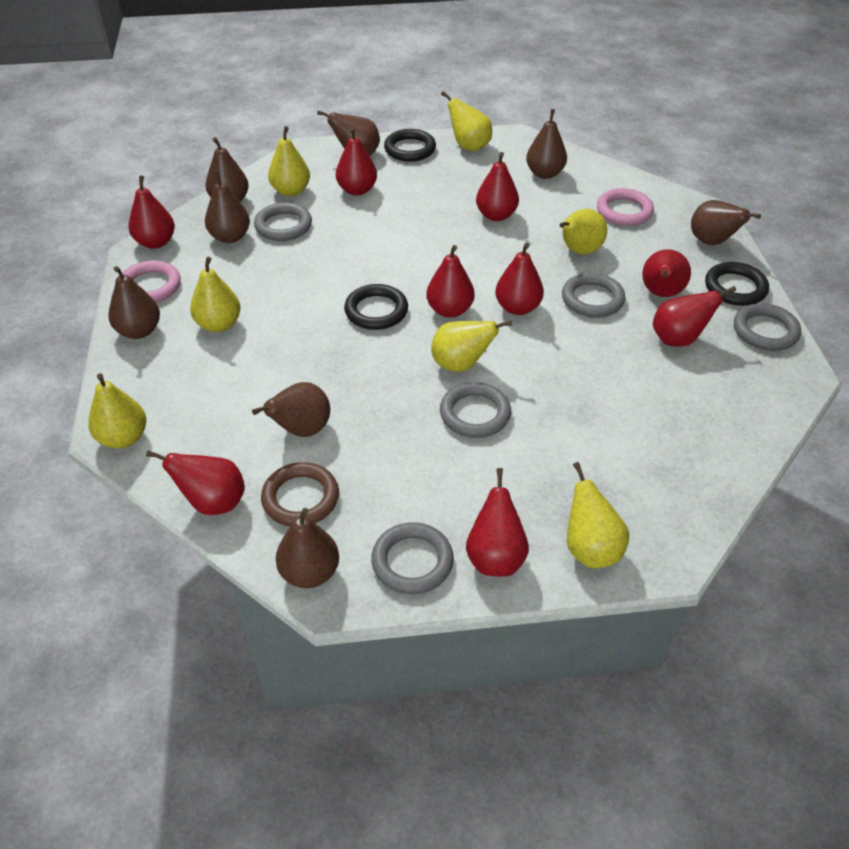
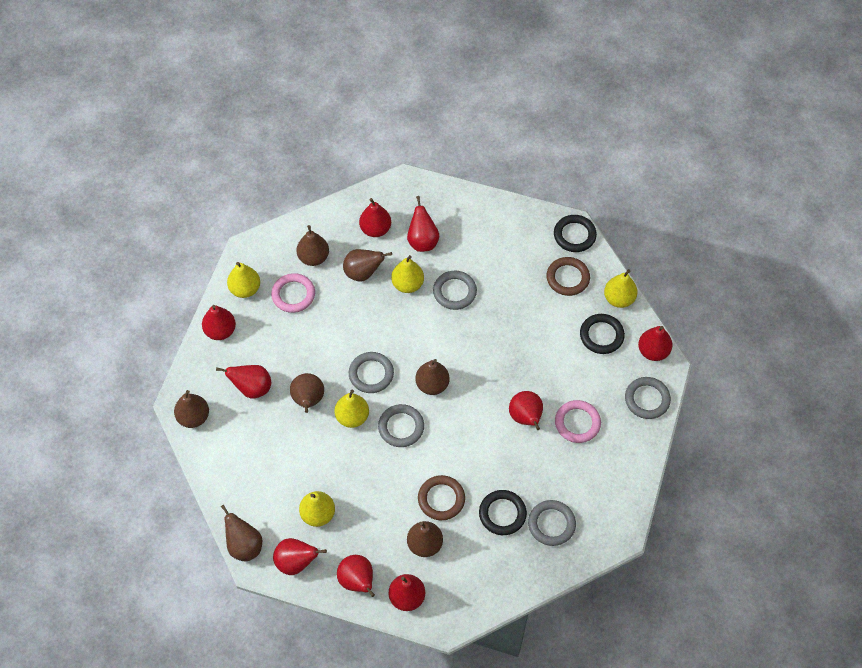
brown pear: [108,266,160,339] [205,170,250,243] [206,137,249,202] [252,382,330,437] [276,508,339,588] [317,111,380,156] [526,109,567,179] [691,200,761,245] = 8 -> [174,390,209,428] [221,504,262,562] [290,373,324,413] [297,225,329,266] [343,249,392,281] [407,521,443,557] [415,359,450,395] = 7
brown ring: [261,462,339,527] = 1 -> [418,475,465,520] [546,257,590,296] = 2
yellow pear: [88,374,146,449] [190,257,241,332] [268,126,310,196] [431,320,512,372] [441,91,492,151] [559,209,607,254] [567,462,630,568] = 7 -> [227,262,260,298] [299,491,335,527] [334,390,369,428] [391,255,424,293] [604,269,638,308] = 5

